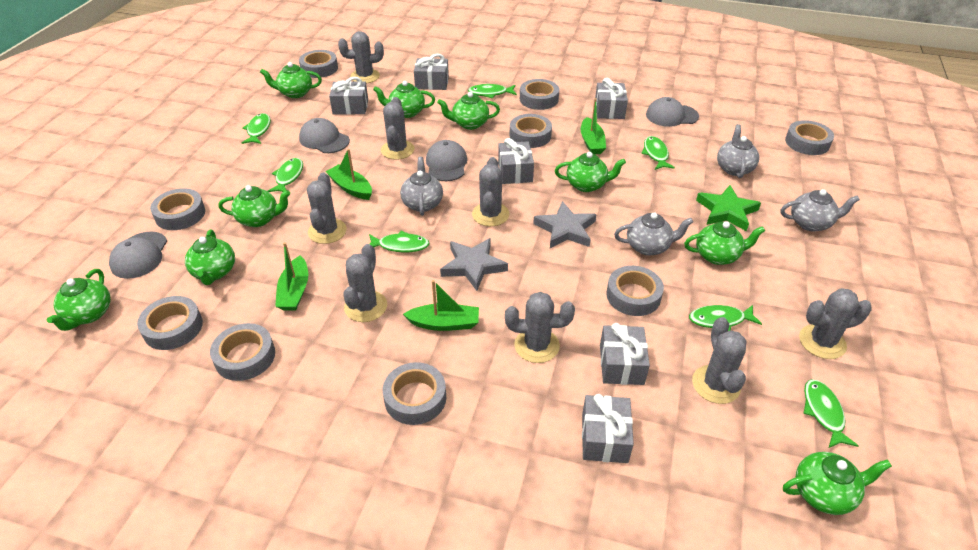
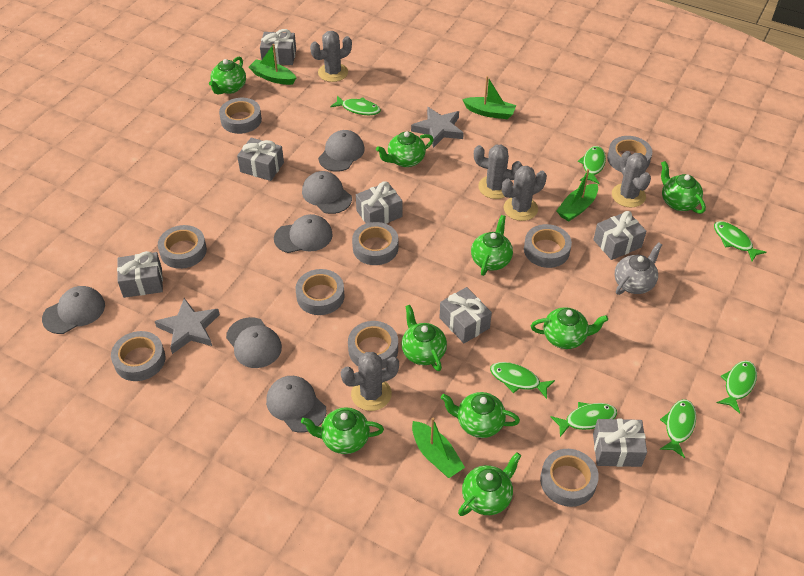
green star: [696,185,761,231] = 1 -> none = 0
grey cactus: [307,173,347,244] [338,31,384,83] [343,244,387,322] [381,97,414,160] [472,157,509,226] [505,292,575,363] [692,317,747,404] [799,288,872,359] = 8 -> [310,31,352,82] [341,352,399,411] [474,144,522,199] [502,166,547,221] [612,151,651,208] = 5
grey cap: [109,232,167,279] [299,118,350,153] [426,140,467,181] [646,97,699,127] = 4 -> [42,286,105,334] [226,317,282,368] [266,376,327,433] [274,214,333,253] [302,171,352,214] [318,130,365,172] = 6
grey gift: [329,77,368,115] [414,54,449,90] [498,138,534,184] [582,394,634,463] [595,78,628,119] [600,323,650,385] = 6 -> [117,251,163,298] [237,137,284,181] [260,29,296,65] [356,181,402,224] [439,287,492,343] [593,211,646,260] [593,419,647,467] = 7
grey teapot: [400,157,443,216] [614,212,693,256] [717,124,759,178] [781,189,860,232] = 4 -> [615,242,662,295] = 1

